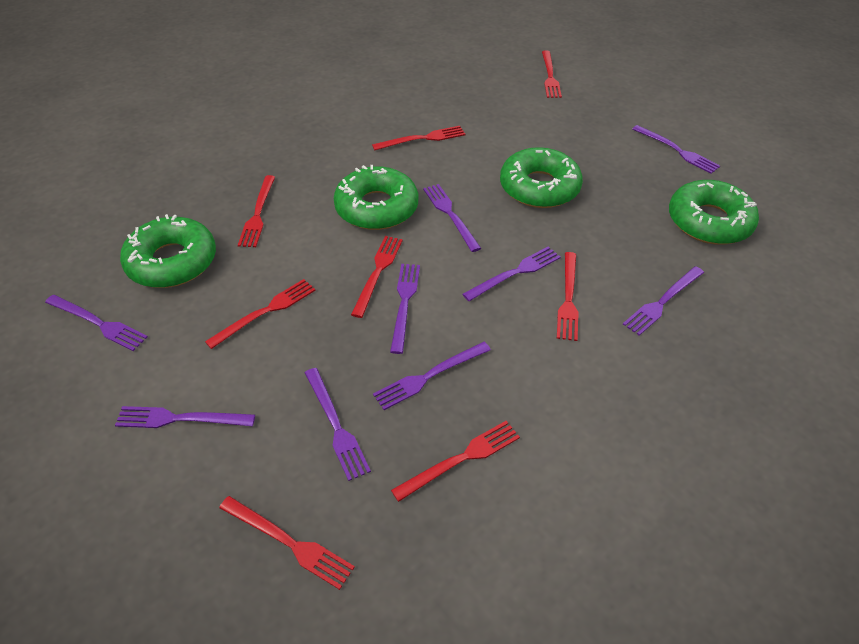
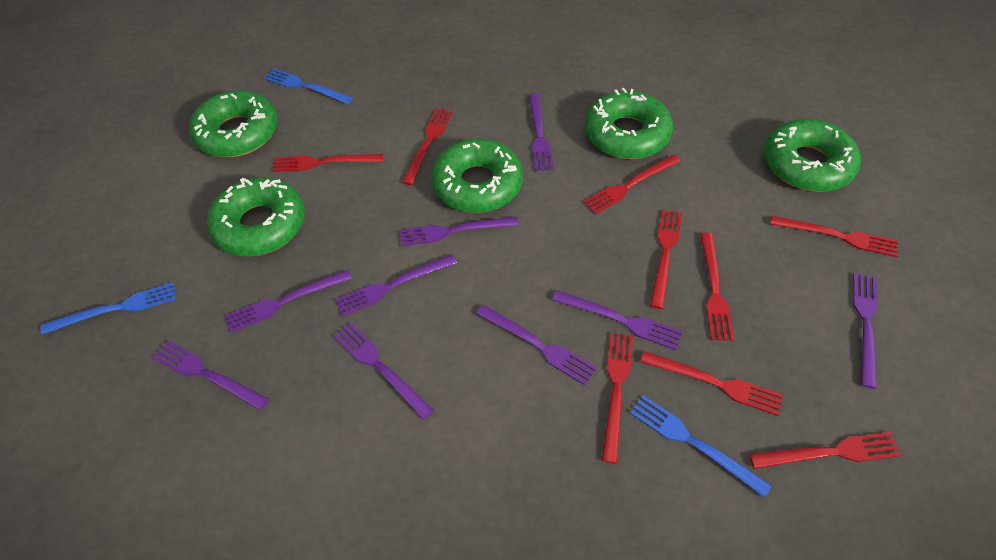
blue fork: none = 0 -> [40,282,176,335] [264,69,353,104] [630,396,772,498] = 3
green donut: [120,214,216,288] [334,165,418,230] [500,147,583,208] [669,180,759,245] = 4 -> [189,90,278,157] [207,177,305,256] [431,139,523,213] [585,88,673,159] [764,119,861,192] = 5
red fork: [205,279,316,349] [219,496,355,590] [238,175,275,247] [351,236,403,318] [372,126,465,150] [391,421,520,502] [542,50,562,98] [557,252,578,341] = 8 -> [272,154,383,172] [402,108,453,185] [583,155,680,215] [602,333,633,463] [640,351,783,416] [650,209,682,309] [700,232,734,341] [749,432,902,469] [770,216,898,257] = 9

